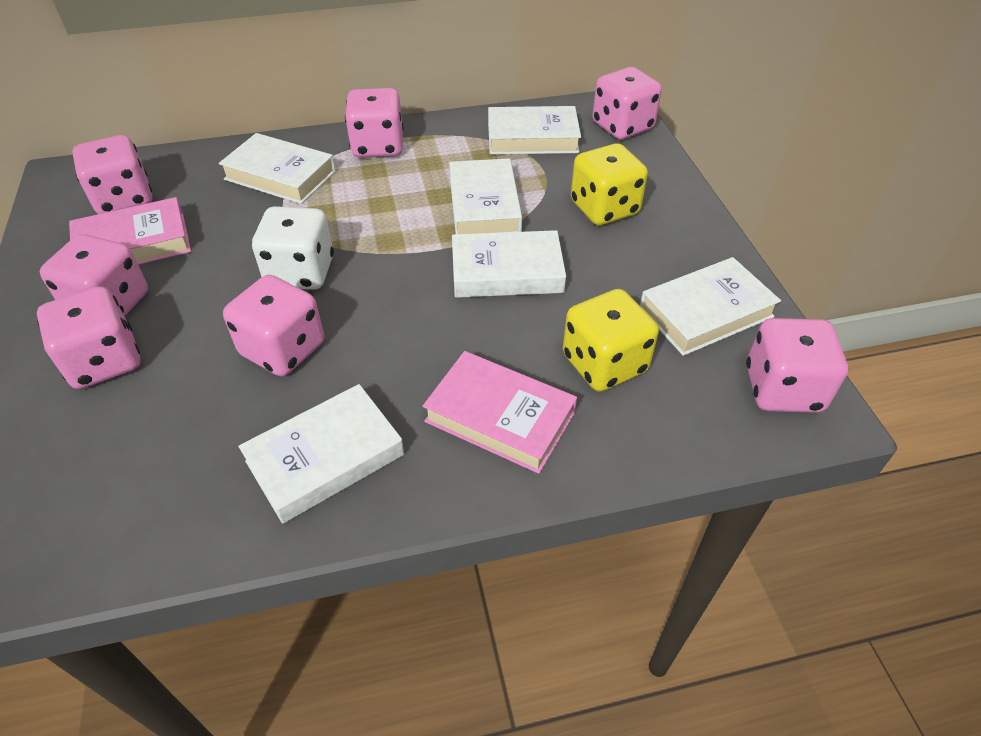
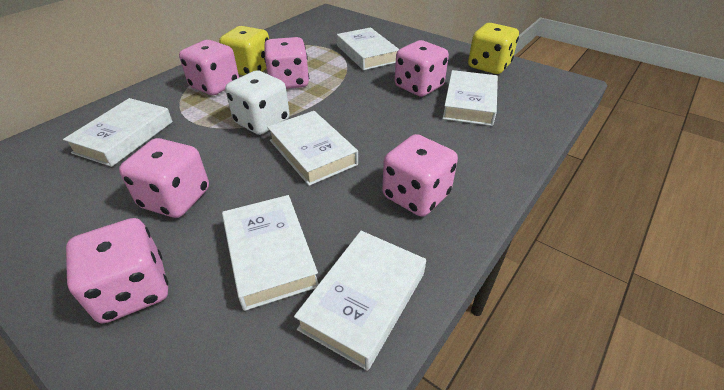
pink book: [69,197,191,265] [423,351,577,474] = 2 -> none = 0
pink dice: [37,286,140,389] [40,234,148,316] [72,135,152,214] [223,275,324,377] [345,88,403,158] [592,67,662,140] [746,318,848,413] = 7 -> [66,218,168,324] [119,138,209,218] [179,40,239,95] [264,37,309,89] [382,134,458,217] [395,40,449,97] = 6

